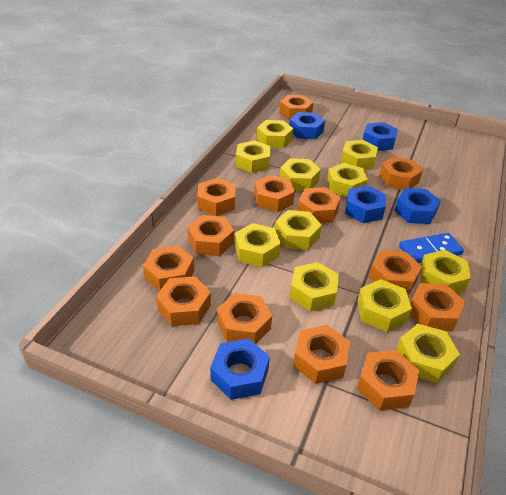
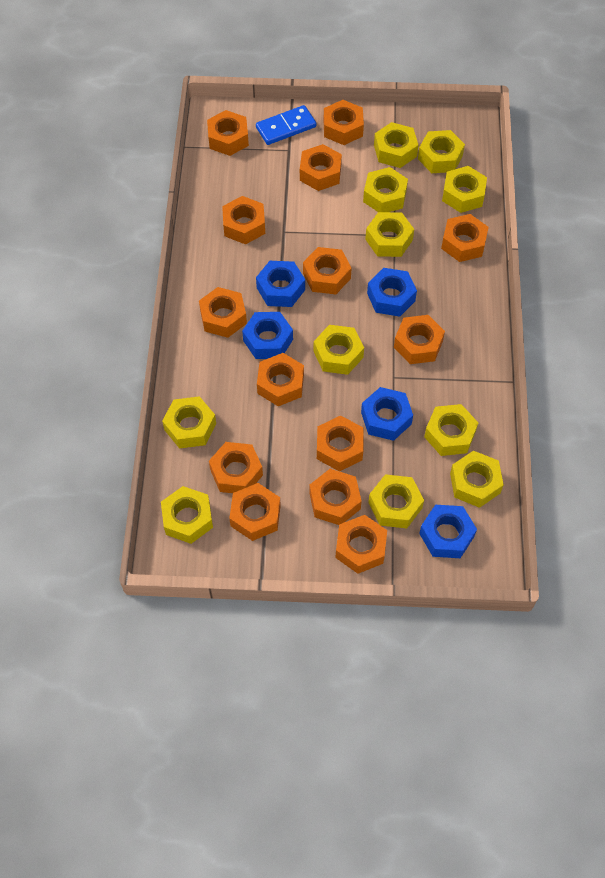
orange nut: [143,245,194,291] [156,276,211,326] [187,215,234,256] [197,178,235,216] [217,293,272,344] [254,175,295,212] [279,95,314,120] [293,325,350,384] [297,187,341,223] [357,350,419,411] [369,250,422,295] [379,157,422,190] [410,283,465,332] = 13 -> [199,287,247,338] [207,110,249,156] [209,442,263,493] [222,196,265,245] [229,483,281,541] [257,353,304,406] [300,144,342,191] [303,247,352,294] [309,469,362,525] [317,415,364,471] [324,100,364,145] [335,515,387,574] [394,315,445,364] [441,214,489,262] = 14

